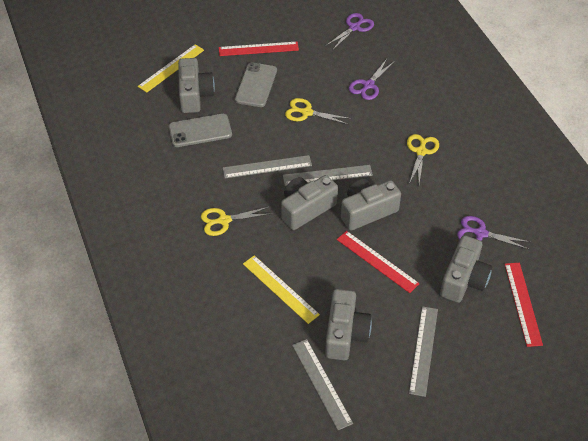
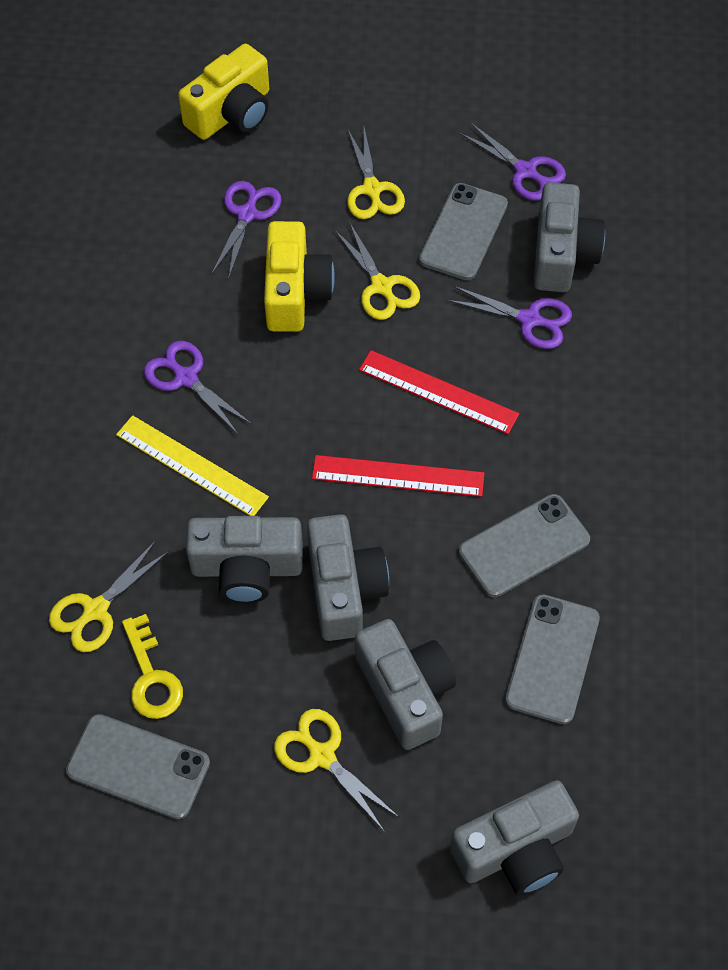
grey phone: [169,114,232,147] [235,63,277,107] = 2 -> [66,714,210,819] [419,183,508,280] [459,494,590,597] [505,594,600,724] = 4
grey ruler: [223,155,312,178] [283,165,373,186] [292,339,353,430] [409,306,438,397] = 4 -> none = 0
purple scissors: [326,13,374,51] [349,59,395,100] [457,216,530,250] = 3 -> [144,341,252,435] [212,181,282,279] [447,286,572,349] [459,122,566,200] = 4
red ruler: [219,42,299,56] [337,231,420,293] [505,263,543,347] = 3 -> [312,455,484,497] [359,350,519,434] = 2
yellow camera: none = 0 -> [178,44,269,140] [264,221,335,332] = 2
yellow key: none = 0 -> [122,614,183,719] = 1
yellow ruler: [138,44,204,93] [243,255,320,324] = 2 -> [116,415,269,516] = 1
yellow scissors: [201,206,273,236] [285,98,351,125] [407,134,439,184] = 3 -> [49,540,170,652] [274,709,400,832] [334,223,420,320] [347,128,405,219] = 4

